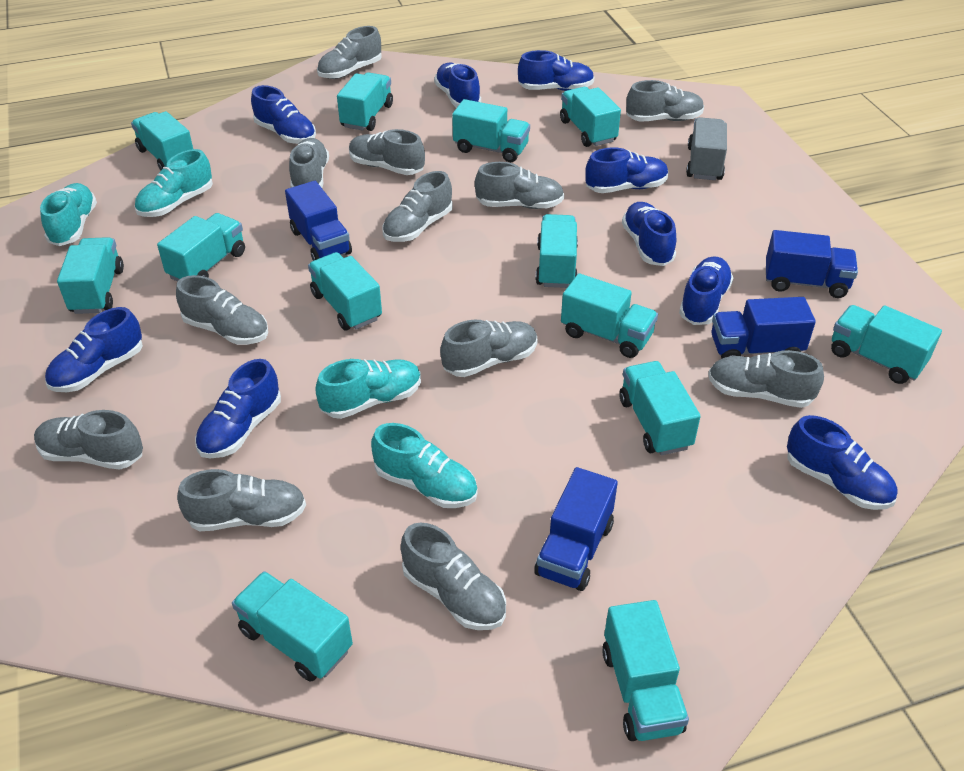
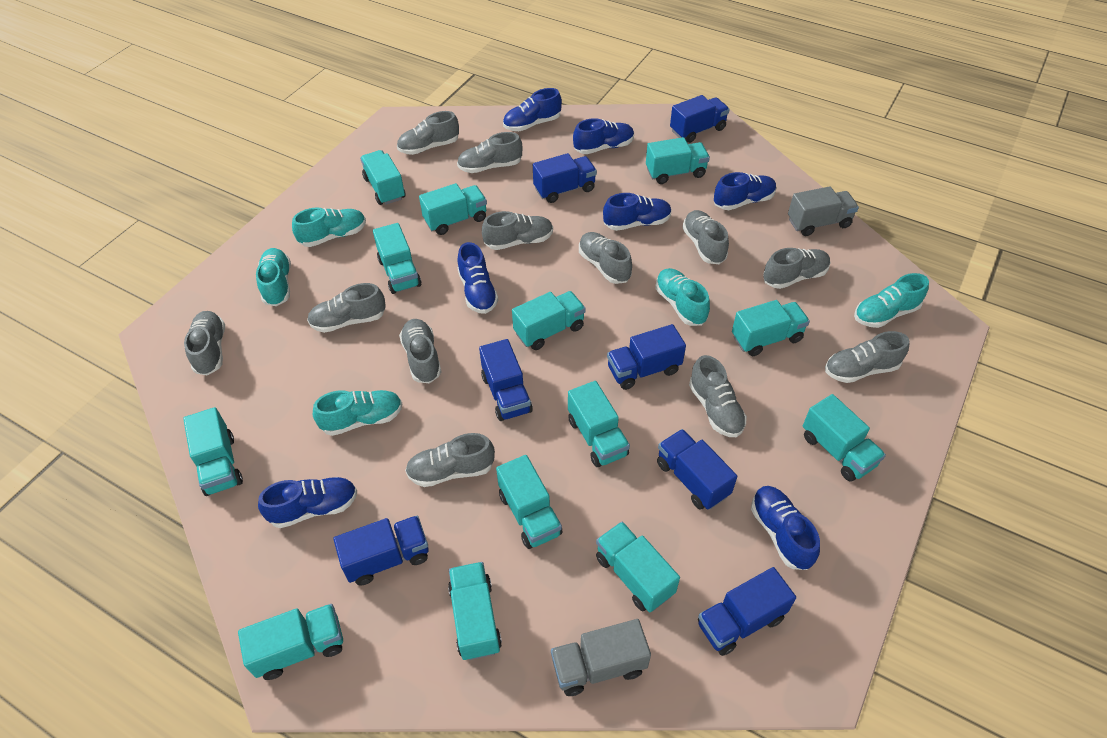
blue shoe: [45,307,143,392] [195,359,281,459] [251,85,316,144] [434,62,481,108] [518,50,594,91] [585,147,668,193] [622,202,676,266] [679,256,733,325] [787,415,897,510] = 9 -> [258,477,357,528] [457,242,498,314] [503,88,562,131] [573,118,634,154] [603,193,672,231] [714,172,777,210] [751,486,820,570] = 7
blue truck: [285,181,352,261] [534,467,618,591] [711,297,816,359] [766,230,858,298] = 4 -> [333,516,429,586] [479,339,533,421] [533,153,597,203] [607,324,686,390] [657,429,737,510] [670,95,730,143] [698,567,796,656] = 7
grey truck: [686,117,727,180] = 1 -> [551,619,651,696] [788,186,859,236] = 2
turquoise shoe: [40,183,97,246] [134,149,213,217] [315,359,421,419] [371,423,478,508] = 4 -> [256,248,291,306] [292,207,366,247] [313,390,402,436] [655,268,710,326] [854,273,929,328] = 5

